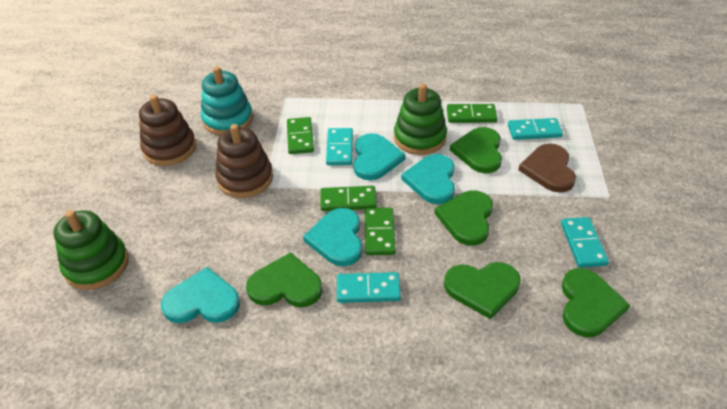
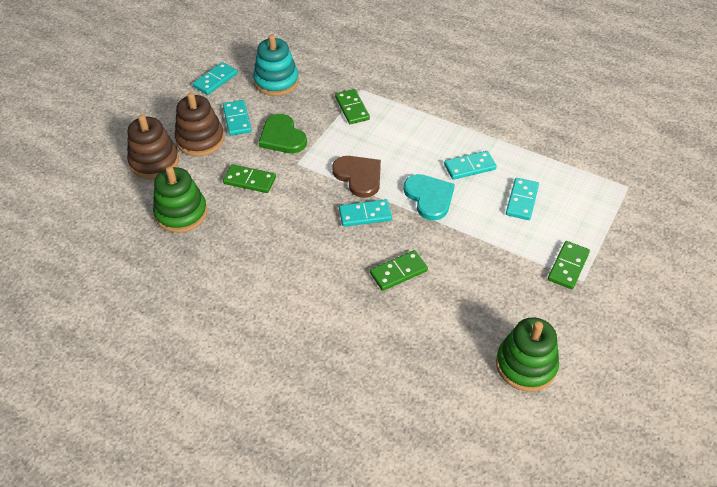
green heart: [246,252,322,307] [434,190,493,246] [444,262,521,319] [450,127,502,173] [562,268,630,337] = 5 -> [258,114,307,153] = 1
turquoise domino: [326,128,353,165] [337,272,401,303] [508,118,563,140] [561,217,609,268] = 4 -> [193,62,237,95] [223,100,252,136] [339,199,392,227] [444,151,497,180] [506,178,539,220] = 5
turquoise heart: [161,267,240,323] [303,208,362,266] [353,133,406,180] [401,154,455,204] = 4 -> [404,174,455,221] = 1

